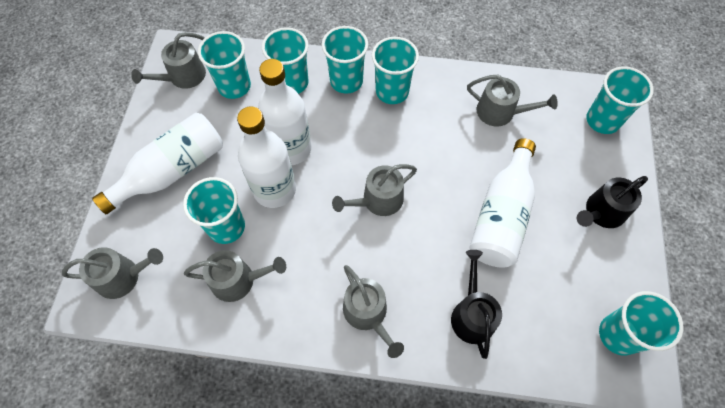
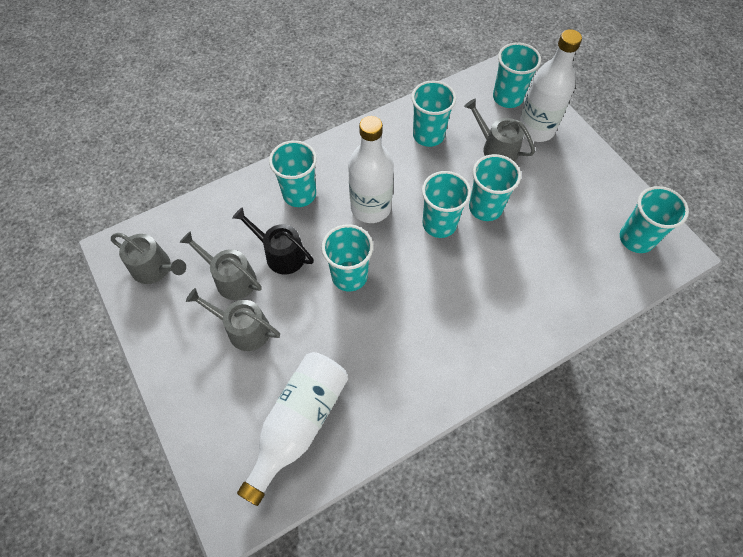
black watering can: [451,250,502,359] [577,176,648,228] = 2 -> [232,207,314,274] = 1
grey watering can: [62,247,163,299] [131,32,206,89] [184,250,286,302] [332,164,417,216] [343,265,404,358] [467,75,558,127] = 6 -> [111,233,186,284] [180,231,262,300] [186,288,280,351] [464,98,535,162] = 4
white bottle: [92,113,223,214] [237,106,296,208] [258,59,312,165] [469,138,536,268] = 4 -> [237,352,348,506] [348,116,394,223] [519,29,582,142] = 3

